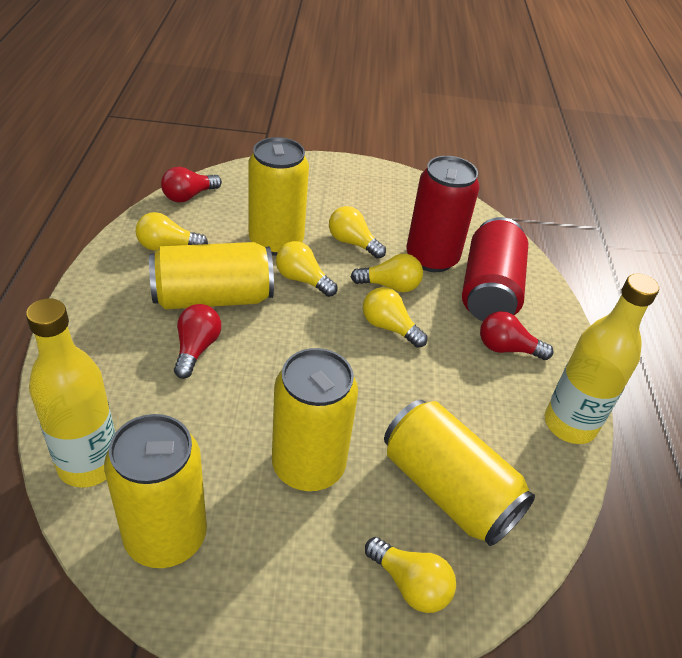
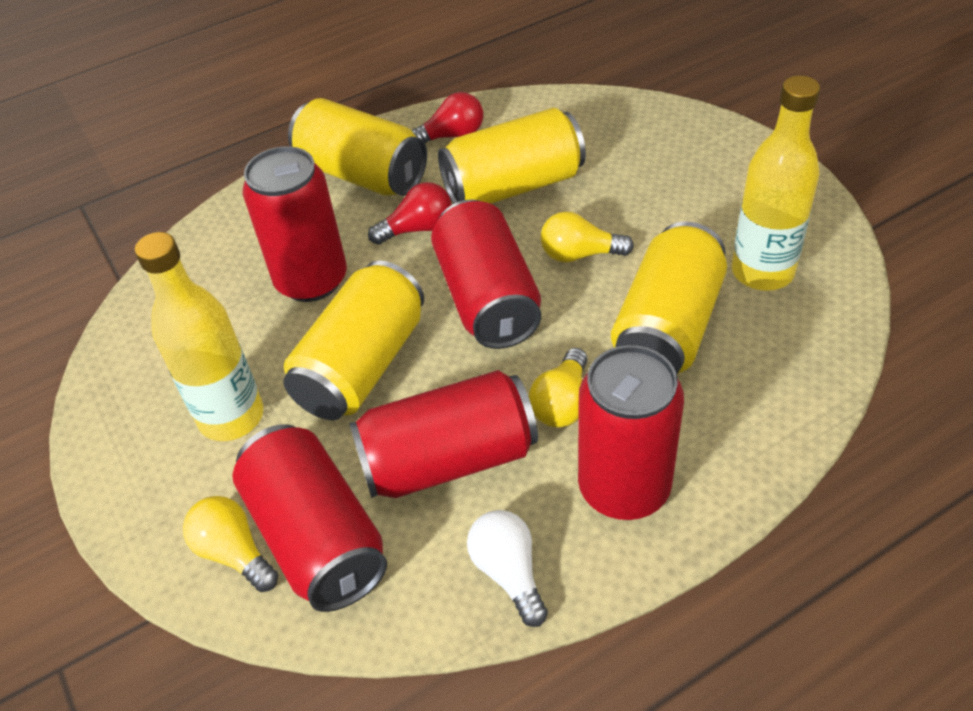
red can: [406,156,480,272] [462,217,528,321] = 2 -> [232,424,387,612] [243,146,347,302] [349,370,538,498] [431,200,541,349] [578,345,684,520] = 5
red light bulb: [161,167,222,202] [174,304,221,379] [480,311,554,360] = 3 -> [368,182,451,245] [412,92,483,143] = 2
white light bulb: none = 0 -> [467,510,548,627] = 1
yellow can: [104,414,207,568] [149,242,274,310] [248,137,309,256] [272,348,358,491] [384,400,535,546] = 5 -> [283,261,424,420] [288,98,427,196] [438,108,586,204] [611,221,727,374] = 4
yellow light bulb: [136,212,208,251] [276,241,338,297] [329,206,386,259] [351,254,423,292] [363,287,427,348] [365,537,456,613] = 6 -> [183,496,278,592] [529,348,587,427] [541,211,634,262] = 3

